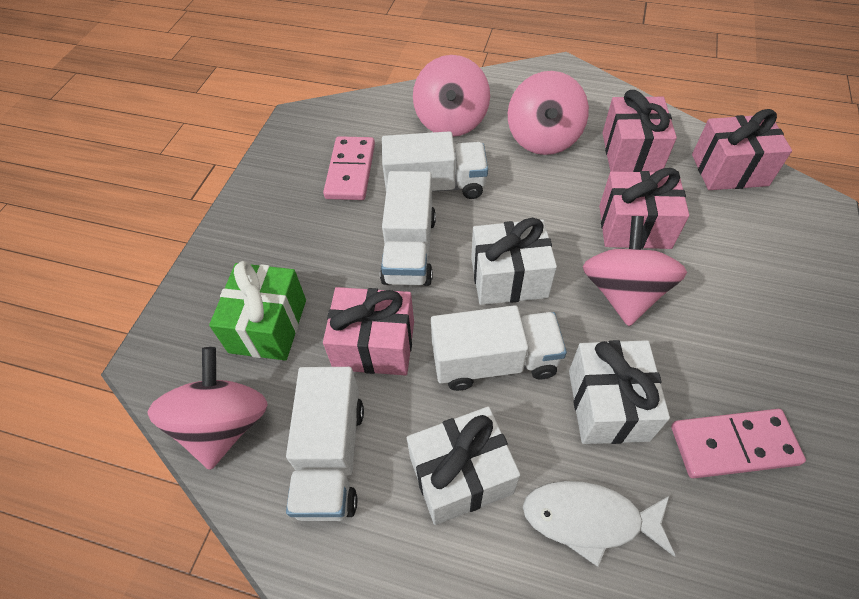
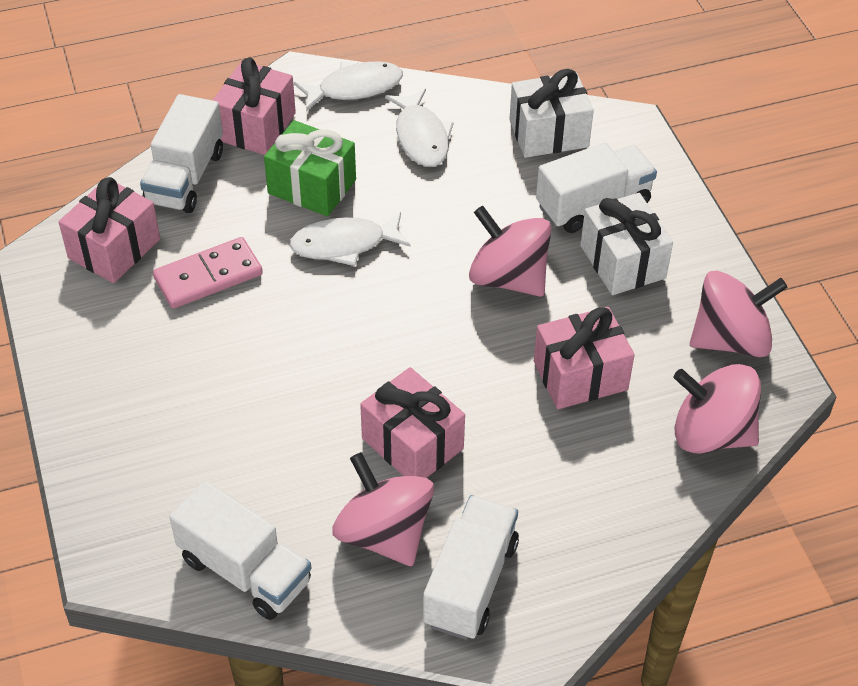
pink domino: [323,136,375,200] [671,409,806,478] = 2 -> [153,237,263,309] = 1
white fish: [523,481,675,567] = 1 -> [289,212,410,266] [294,61,403,111] [385,88,454,167] = 3
white gift: [407,406,520,525] [471,218,557,305] [569,340,670,444] = 3 -> [509,69,594,158] [580,193,673,295] = 2

